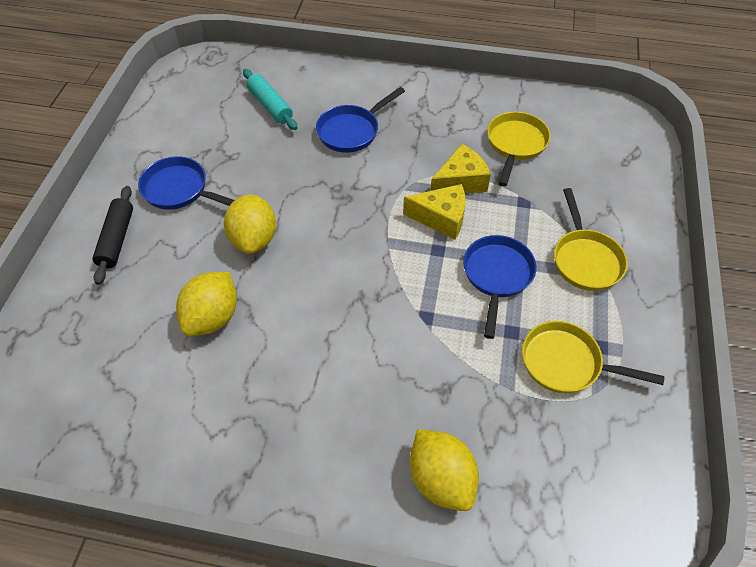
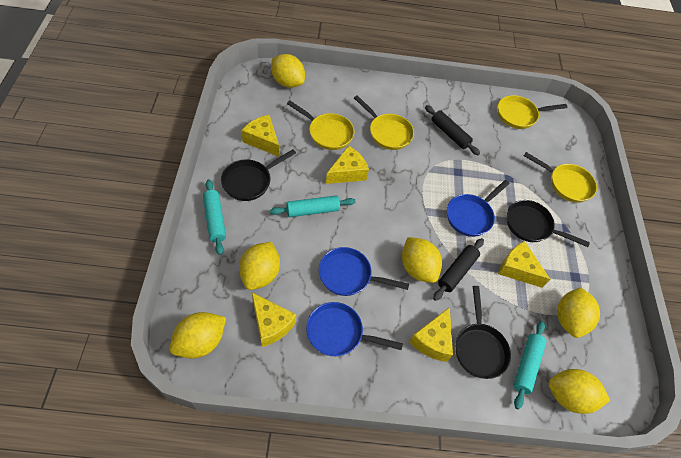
black pan: none = 0 -> [221,149,296,201] [455,286,511,379] [506,200,590,247] = 3
black rolling pin: [92,186,133,285] = 1 -> [425,105,480,155] [433,238,484,301] = 2
turquoise rolling pin: [243,69,298,130] = 1 -> [203,179,226,255] [270,195,356,217] [514,321,546,409] = 3
yellow cheese: [403,184,466,240] [430,144,491,194] = 2 -> [241,115,279,157] [252,293,296,347] [326,146,369,184] [409,307,453,362] [498,241,550,288] = 5
yellow lemon: [176,272,237,336] [224,194,276,254] [410,429,479,511] = 3 -> [169,312,226,358] [239,242,280,290] [271,54,305,88] [402,237,442,283] [549,369,610,414] [557,287,600,338] = 6
yellow pan: [487,112,551,186] [522,321,664,393] [554,188,628,291] = 3 -> [287,100,354,150] [354,95,414,150] [497,95,567,129] [524,152,597,203] = 4

